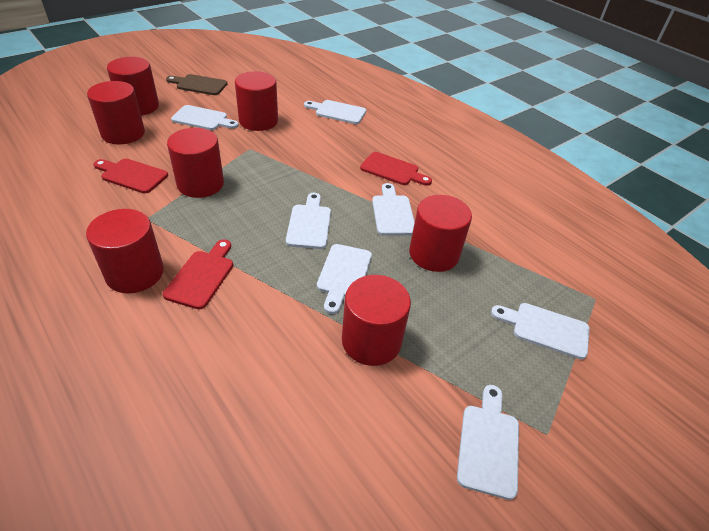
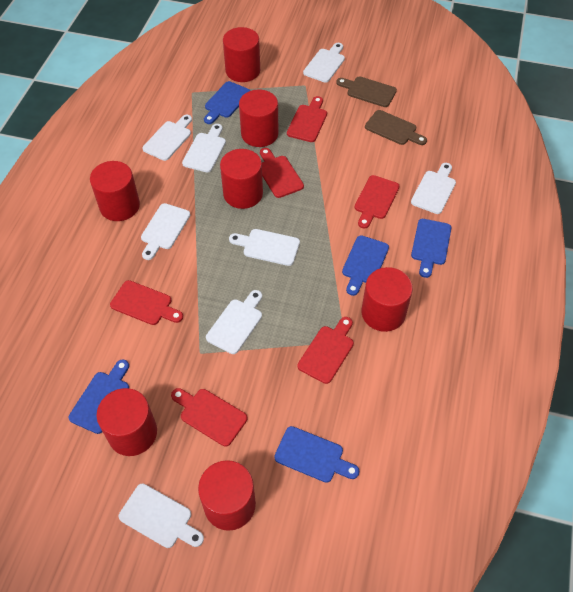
blue cutting board: none = 0 -> [68,359,129,434] [204,81,250,124] [274,426,359,483] [342,235,389,296] [411,219,451,278] = 5
brown cutting board: [166,74,227,95] = 1 -> [336,76,397,107] [365,110,427,145] = 2
red cutting board: [93,159,168,193] [163,239,233,309] [360,152,432,186] = 3 -> [110,280,183,325] [171,388,247,447] [260,148,304,198] [287,96,327,142] [297,317,354,384] [355,175,399,229] = 6
white cutting board: [171,105,239,130] [286,193,331,249] [304,100,366,124] [317,244,372,314] [372,183,415,236] [457,385,519,500] [491,303,590,359] = 7 -> [119,484,204,548] [141,203,190,260] [142,115,192,161] [182,124,226,172] [206,290,262,354] [229,229,300,266] [303,43,345,83] [411,163,456,214] = 8

